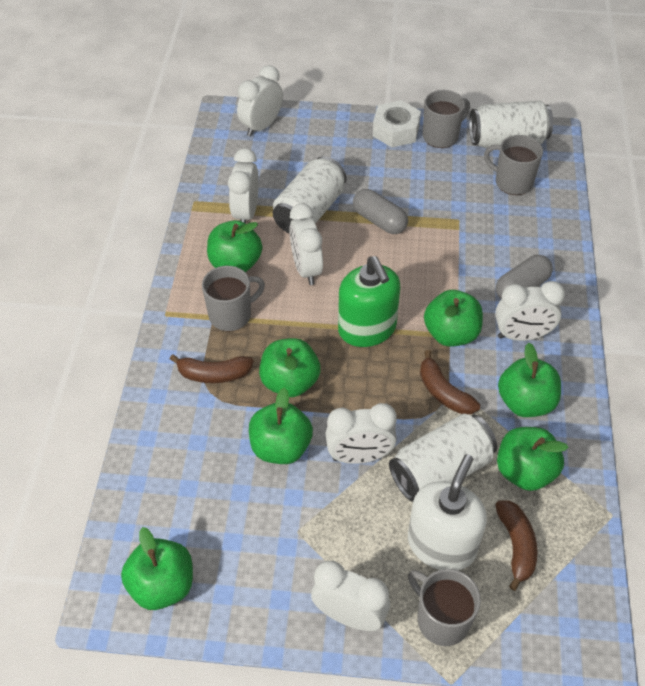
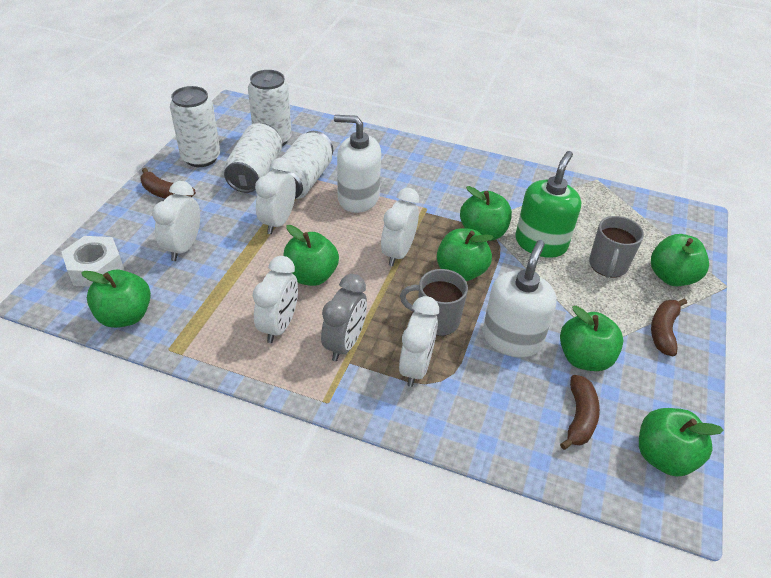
grey capsule: [353,189,408,234] [496,255,553,299] = 2 -> none = 0
grey clock: none = 0 -> [321,274,367,361] = 1
grey mug: [202,266,265,331] [408,569,481,646] [423,90,470,148] [484,135,543,195] = 4 -> [400,269,468,336] [589,216,644,278] = 2
white can: [273,156,346,234] [389,414,497,502] [469,101,553,148] = 3 -> [170,86,220,167] [224,123,282,193] [248,70,292,146] [271,131,333,199] = 4
white clock: [228,148,259,223] [237,65,283,137] [289,203,323,285] [311,561,390,631] [325,403,397,464] [495,281,565,341] = 6 -> [152,181,200,261] [253,256,298,343] [255,158,296,234] [381,188,419,266] [399,296,439,387] = 5
white soap dispenser: [408,454,487,570] = 1 -> [334,115,381,213] [482,240,557,357] = 2

